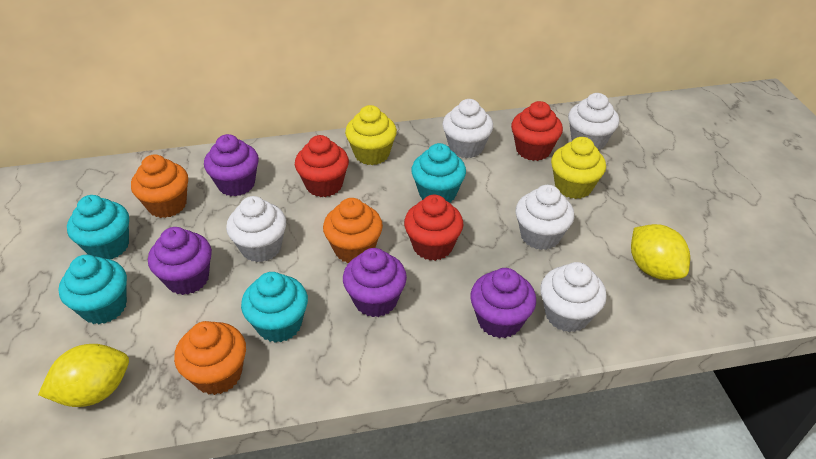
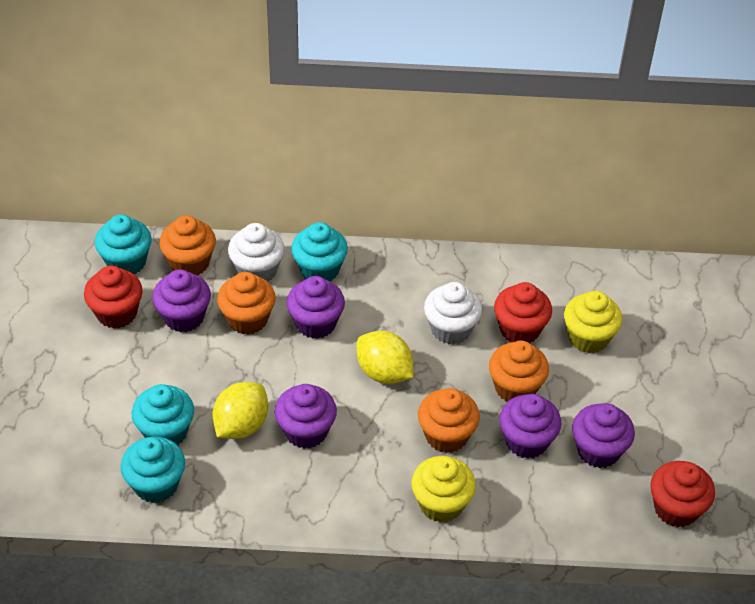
orange cupcake: [131,155,188,218] [174,321,246,395] [323,198,383,263] = 3 -> [159,215,216,275] [217,272,276,335] [418,388,480,453] [489,340,549,402] = 4
purple cupcake: [148,227,212,295] [204,134,259,196] [343,248,407,317] [470,268,536,338] = 4 -> [152,269,211,332] [275,384,337,449] [287,276,345,339] [499,394,562,459] [572,403,635,468] = 5
white cupcake: [226,196,286,262] [443,99,493,158] [516,185,574,250] [540,262,607,332] [568,93,619,150] = 5 -> [228,223,285,282] [424,282,482,345] = 2

